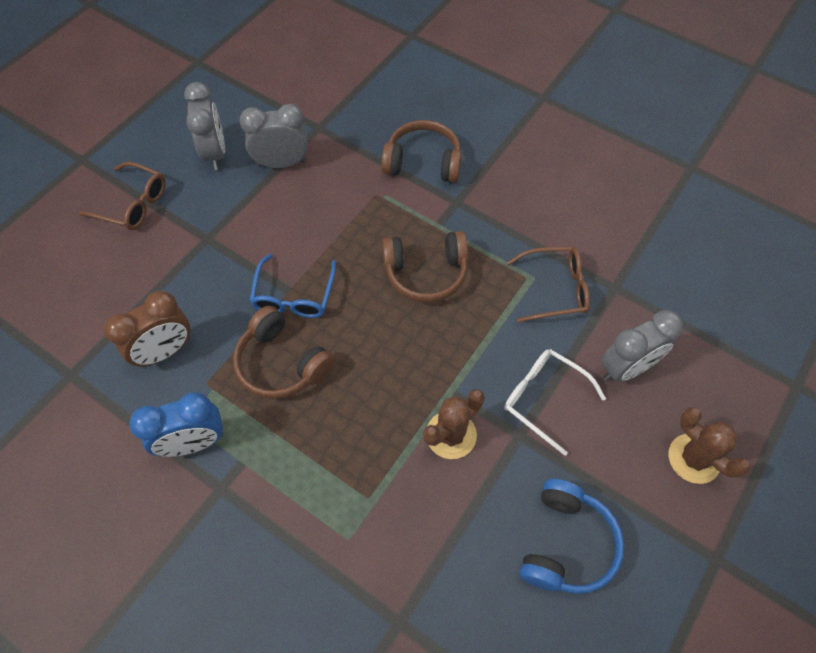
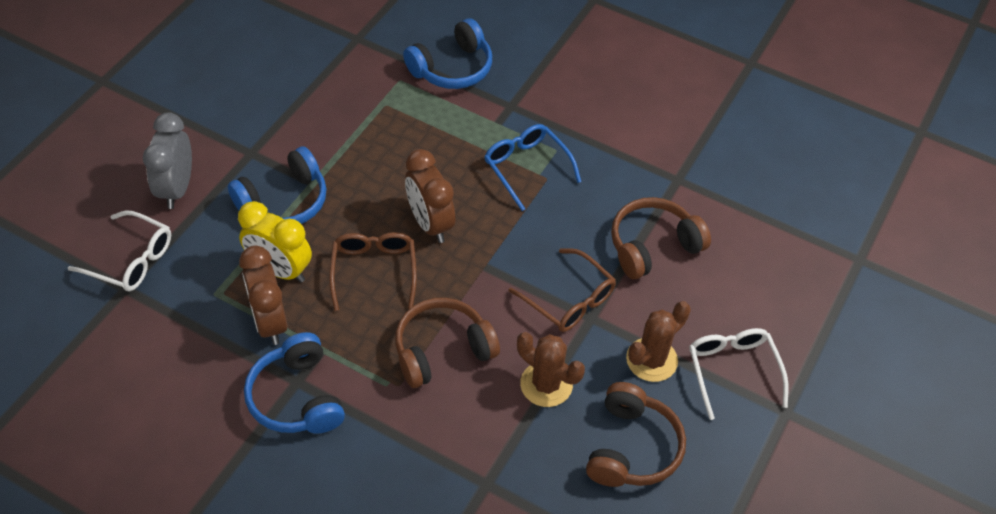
blue clock: [129,392,223,457] = 1 -> none = 0
blue headphones: [520,479,624,594] = 1 -> [228,146,327,224] [244,332,345,434] [403,18,492,89] = 3
brown clock: [104,291,190,367] = 1 -> [239,245,288,345] [405,149,456,243] = 2
grey clock: [184,82,225,170] [239,104,308,168] [601,310,683,382] = 3 -> [143,113,192,209] = 1
white glasses: [504,349,606,456] = 1 -> [68,210,171,291] [689,328,789,420] = 2
yellow clock: none = 0 -> [238,201,312,282] = 1

